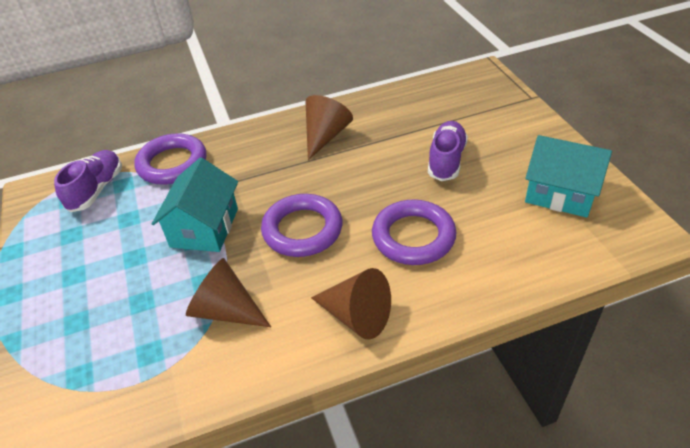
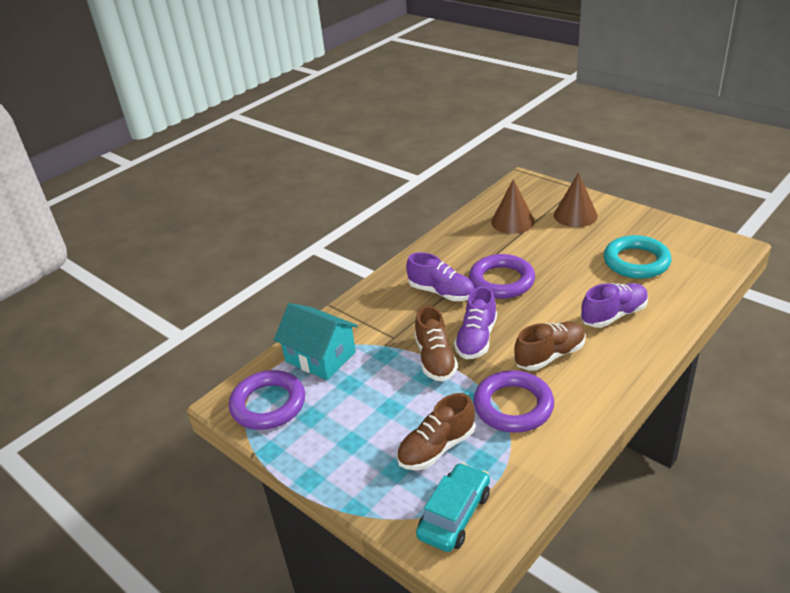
brown cone: [186,258,271,327] [305,95,353,160] [311,268,391,339] = 3 -> [491,179,535,234] [554,172,598,227] = 2
brown shoe: none = 0 -> [397,393,475,470] [415,306,458,381] [514,322,586,371] = 3
purple shoe: [54,150,122,212] [428,121,468,181] = 2 -> [406,252,475,301] [454,286,497,359] [581,283,648,328] = 3
turquoise car: none = 0 -> [416,463,490,552] = 1
turquoise house: [152,158,238,252] [525,135,612,218] = 2 -> [274,303,358,380] = 1
turquoise ring: none = 0 -> [604,235,672,279] = 1

